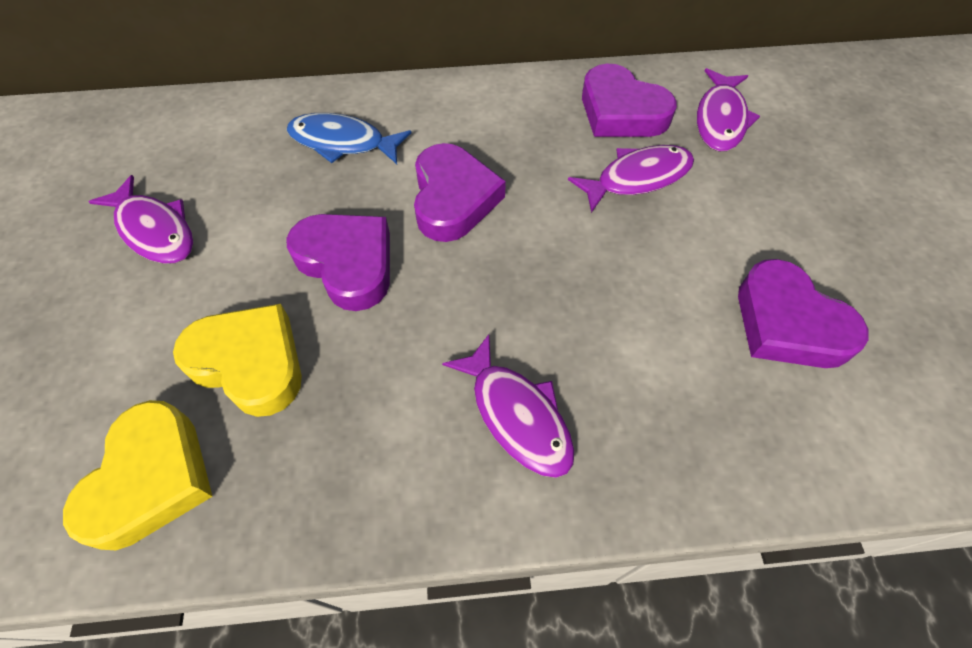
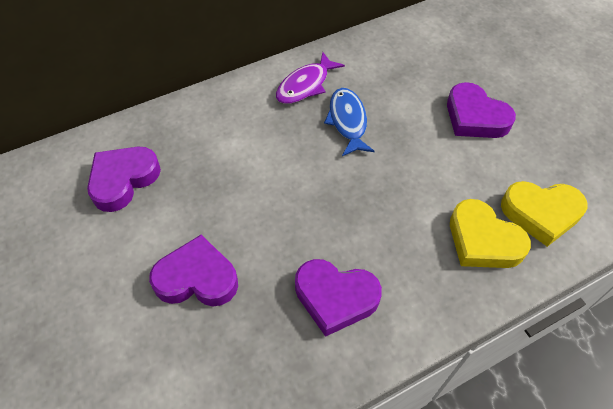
purple fish: [88,175,193,264] [442,334,575,478] [568,145,694,213] [697,68,760,151] = 4 -> [276,52,345,104] = 1

